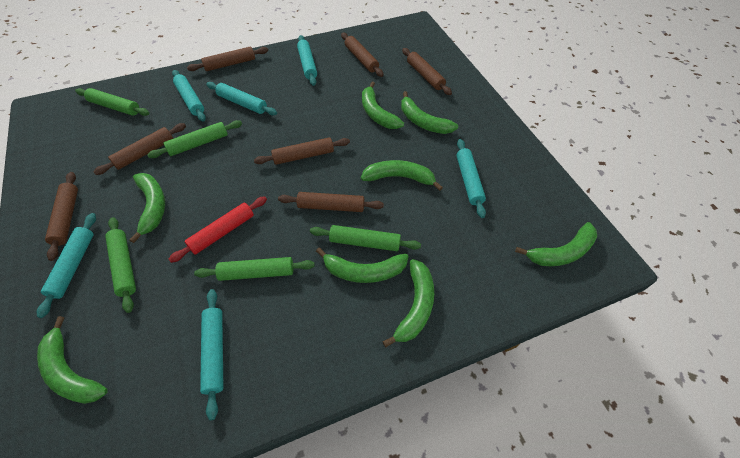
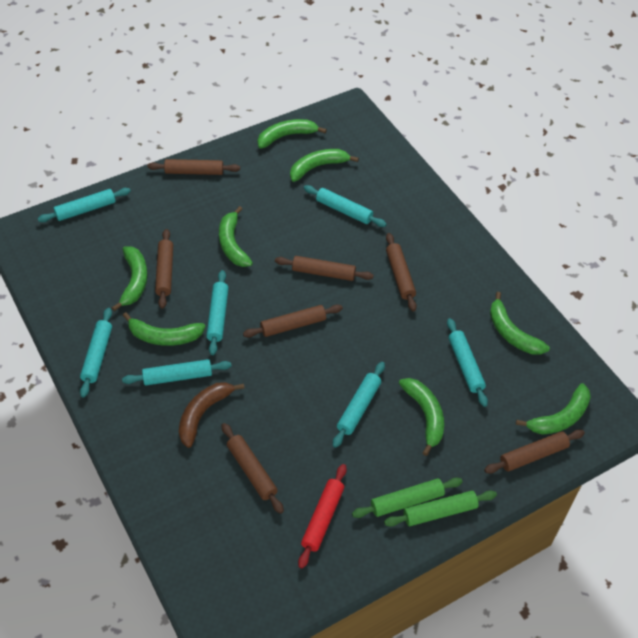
brown banana: none = 0 -> [179,382,244,448] = 1
green rolling pin: [75,88,149,116] [105,217,136,313] [147,120,242,158] [194,257,315,281] [310,225,421,251] = 5 -> [352,478,463,518] [384,491,497,527] = 2
turquoise rolling pin: [37,213,96,318] [172,70,206,122] [200,289,223,420] [206,82,277,115] [297,35,317,86] [456,139,486,218] = 6 -> [37,188,131,222] [80,308,112,397] [122,359,231,385] [206,270,229,355] [304,185,387,227] [333,362,385,448] [447,318,488,407] = 7

